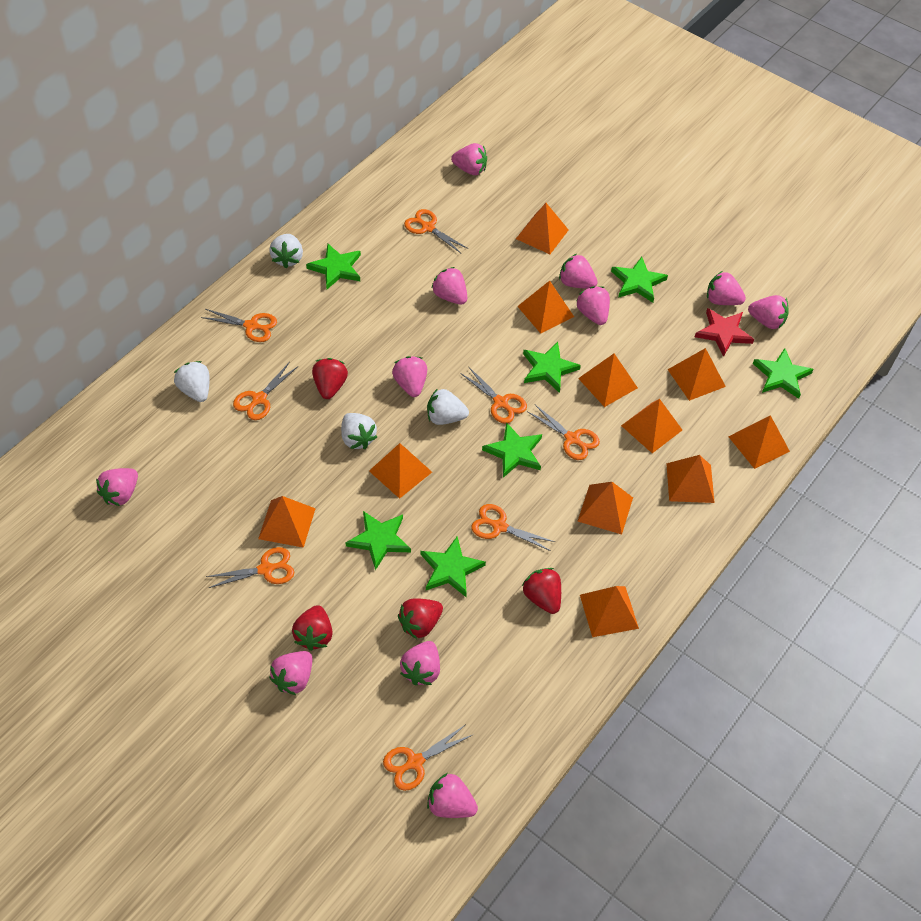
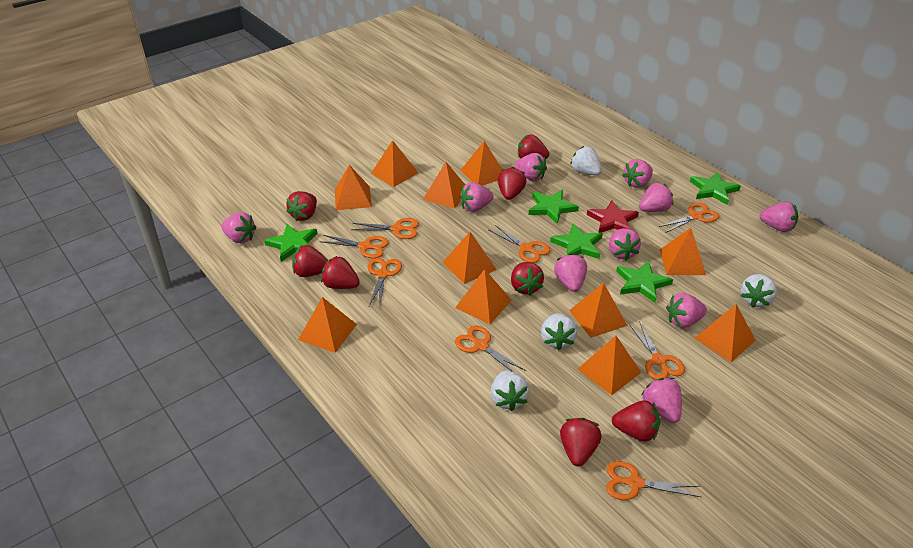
green star: [306,243,361,289] [346,511,411,570] [421,536,486,597] [482,422,542,478] [523,342,581,393] [611,257,668,303] [753,348,814,399] = 7 -> [264,224,317,262] [529,190,579,224] [550,224,603,259] [616,261,673,303] [690,172,741,205] = 5
pink strawberry: [96,468,138,506] [269,651,313,695] [392,356,427,397] [400,641,440,685] [427,773,478,818] [431,267,467,305] [451,143,487,175] [559,254,598,289] [577,286,610,325] [707,271,746,305] [748,295,789,329] = 11 -> [221,212,257,243] [460,182,494,212] [515,153,547,181] [554,253,587,292] [609,228,641,261] [622,159,653,188] [639,183,673,212] [641,378,682,423] [666,293,707,328] [760,201,798,232] = 10
red strawberry: [292,605,333,651] [312,358,348,399] [398,598,443,639] [522,568,561,614] = 4 -> [286,191,317,221] [292,245,328,277] [321,256,360,289] [497,167,526,200] [511,262,544,296] [518,134,549,159] [560,418,601,466] [612,400,660,441] = 8

